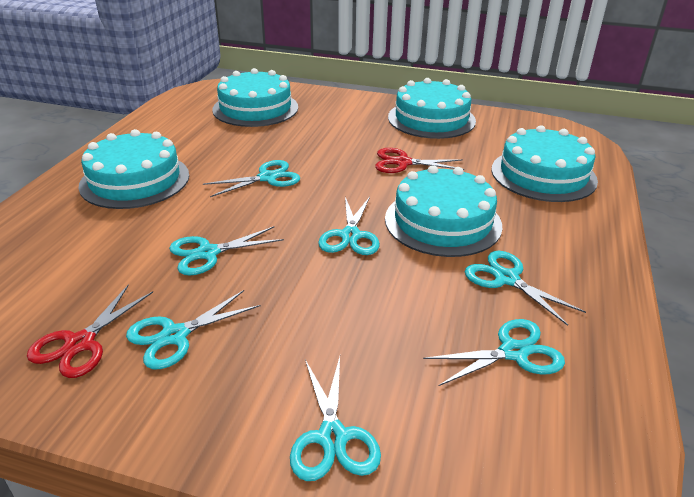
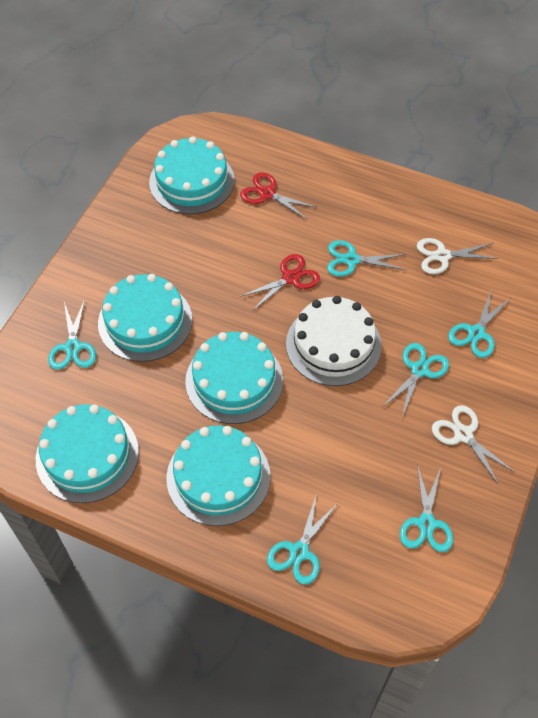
turquoise scissors: [126,290,261,369] [169,226,284,275] [203,160,300,197] [290,357,381,481] [318,197,380,255] [423,319,565,386] [465,251,586,326] = 7 -> [48,299,96,370] [267,494,338,585] [327,240,406,277] [382,343,449,417] [400,464,453,552] [448,289,510,358] = 6
white cake: none = 0 -> [286,296,382,386] = 1
white scissors: none = 0 -> [417,238,498,274] [432,405,515,485] = 2

